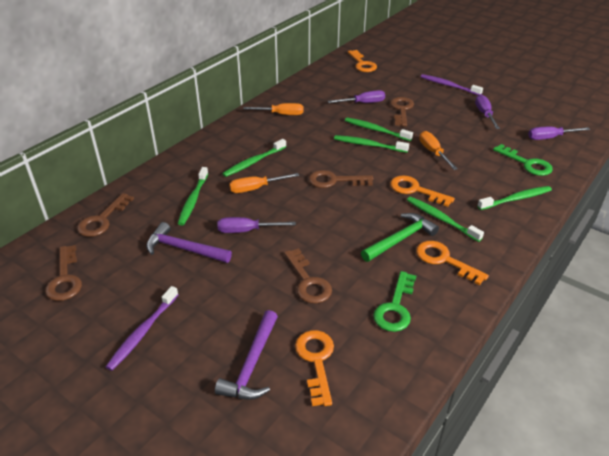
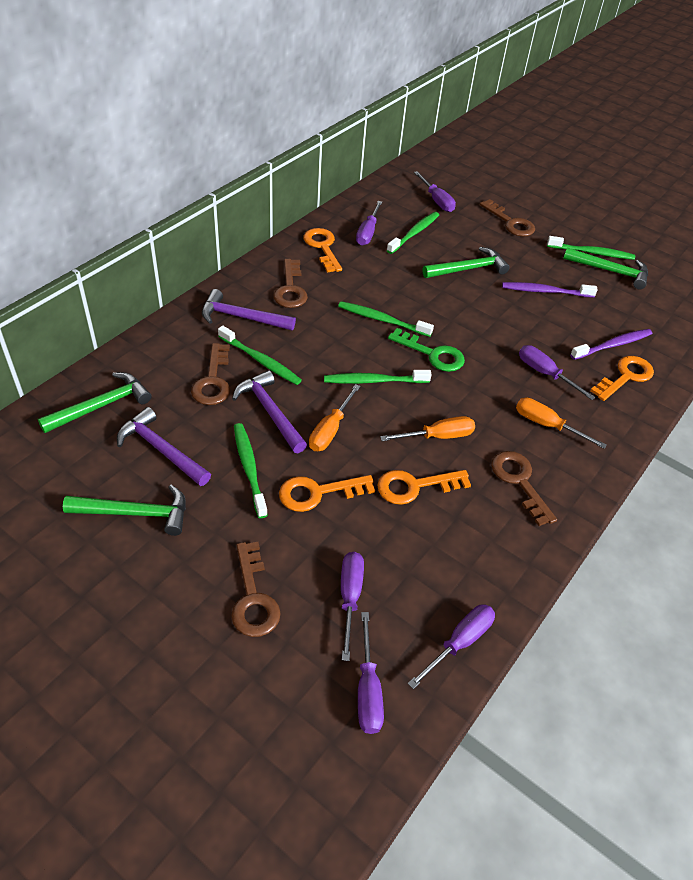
green hammer: [361,213,439,262] = 1 -> [38,372,152,433] [63,485,186,536] [422,247,510,278] [563,247,648,290] = 4
green key: [373,271,416,332] [493,144,553,176] = 2 -> [388,328,465,372] = 1
purple hammer: [146,222,232,263] [215,310,278,400] = 2 -> [117,407,211,486] [202,289,296,330] [232,370,307,453] = 3
purple screwdriver: [217,217,296,233] [328,90,385,103] [475,95,500,129] [528,127,590,140] = 4 -> [341,552,364,661] [356,201,382,245] [358,612,384,734] [408,604,495,689] [414,171,456,212] [519,345,595,400] = 6

